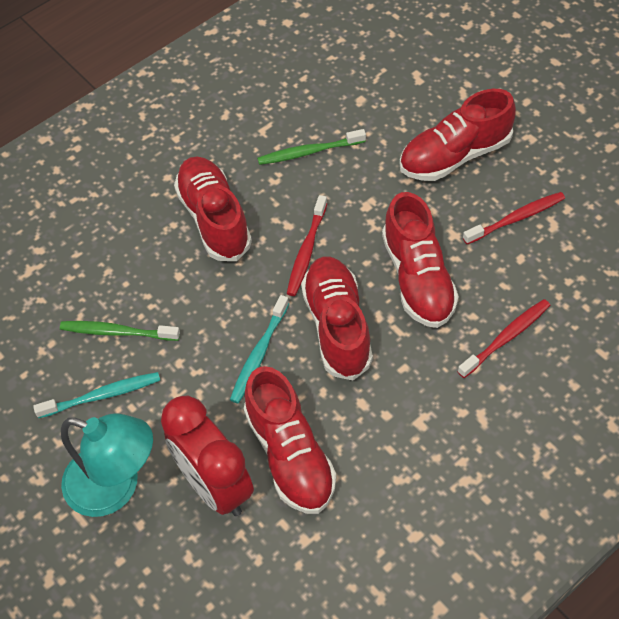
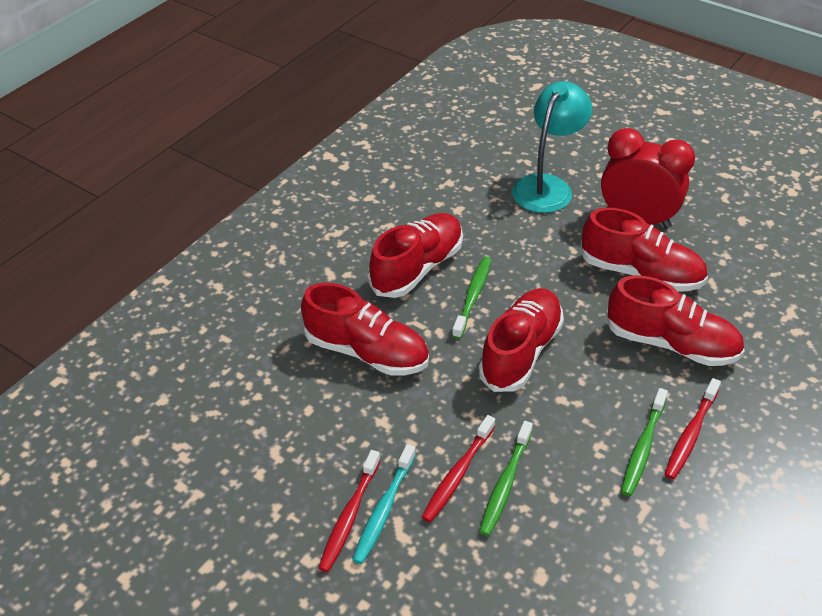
green toothbrush: [60,321,180,341] [257,129,366,165] = 2 -> [452,257,492,339] [479,421,533,536] [621,388,668,496] = 3
turquoise toothbrush: [33,372,160,418] [230,295,289,403] = 2 -> [352,444,416,564] = 1

